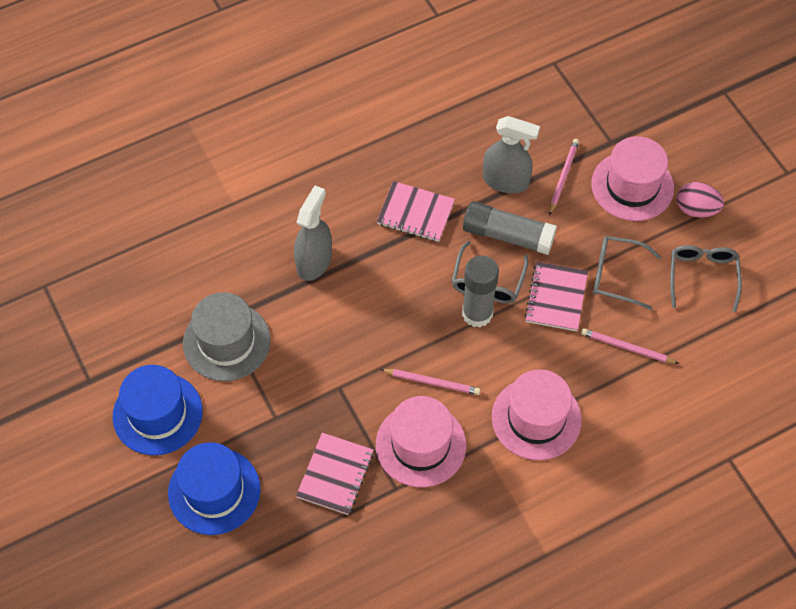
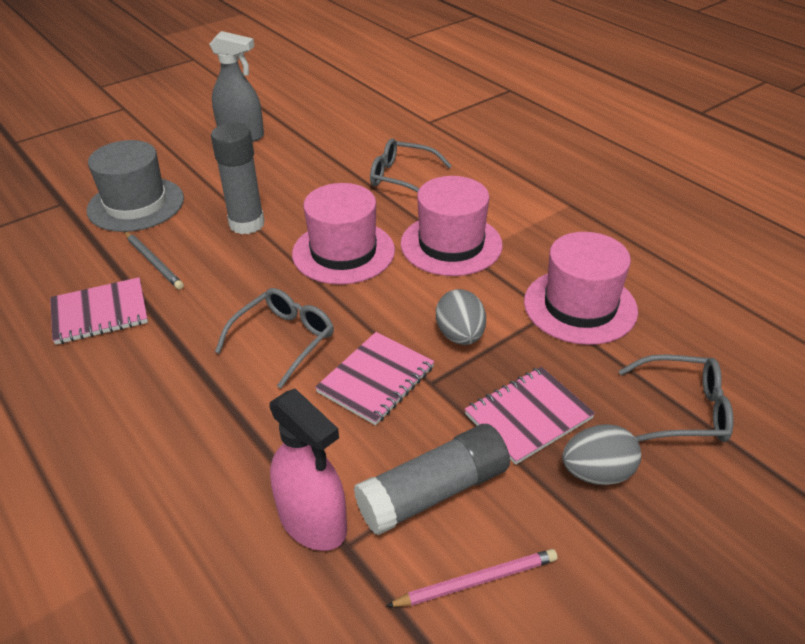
blue hat: [113,365,203,455] [168,442,260,535] = 2 -> none = 0
grey egg: none = 0 -> [436,289,486,345] [562,424,641,485] = 2
grey pencil: none = 0 -> [124,231,184,290] = 1
grey spray bottle: [294,185,332,281] [483,116,540,193] = 2 -> [209,31,264,142] = 1
pink egg: [677,182,724,218] = 1 -> none = 0
pink pencil: [380,369,481,395] [549,139,579,216] [581,328,679,364] = 3 -> [386,549,558,607] = 1
pink spray bottle: none = 0 -> [269,388,347,551] = 1

